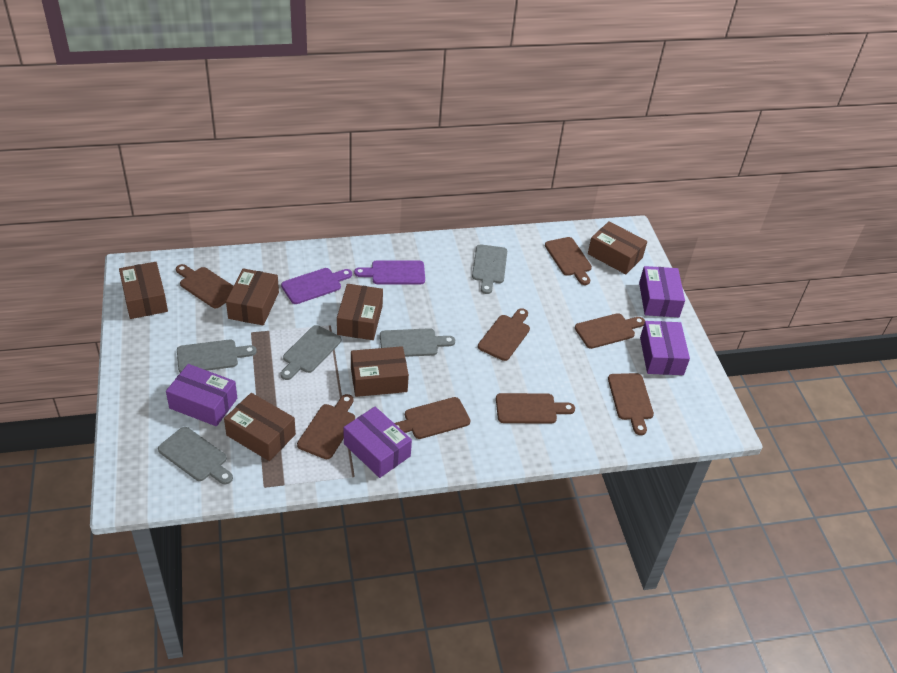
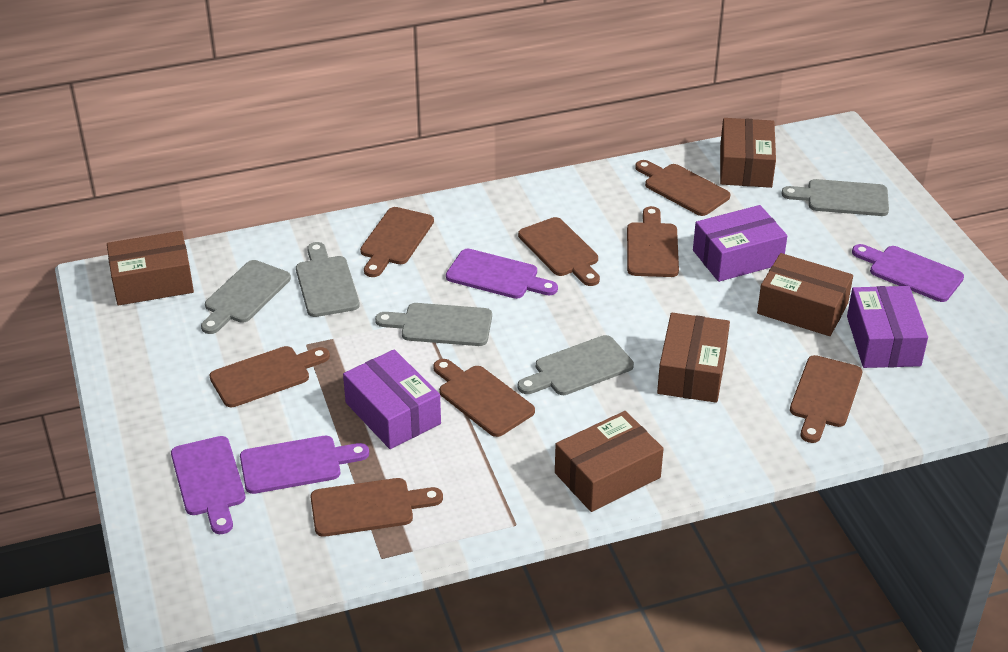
brown box: [119,262,168,319] [224,393,296,461] [226,268,279,325] [337,284,383,340] [351,346,409,397] [588,221,647,274] = 6 -> [107,231,194,306] [555,411,664,512] [657,313,730,403] [720,118,776,188] [757,253,853,336] = 5
purple box: [166,364,237,426] [344,407,412,478] [639,266,685,317] [640,321,690,375] = 4 -> [343,349,441,449] [693,205,787,282] [847,286,928,368] = 3
purple cutting board: [281,268,352,304] [354,260,425,285] = 2 -> [171,436,245,534] [240,436,369,494] [446,249,558,299] [852,244,964,302] = 4

